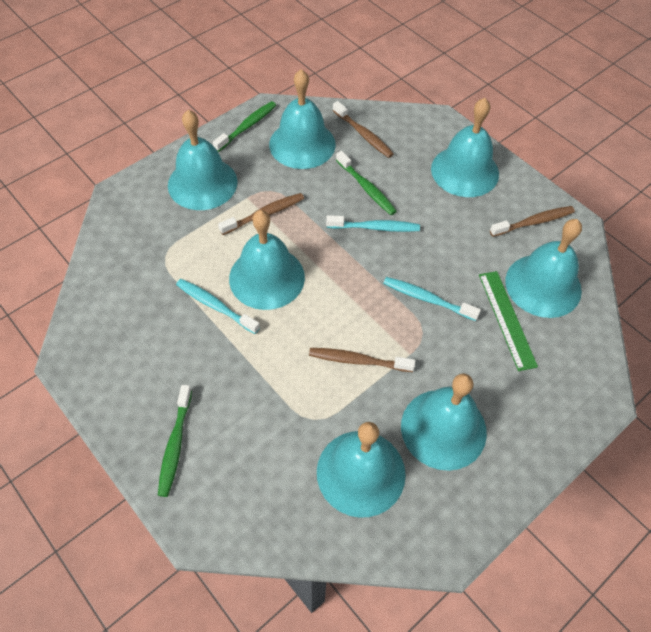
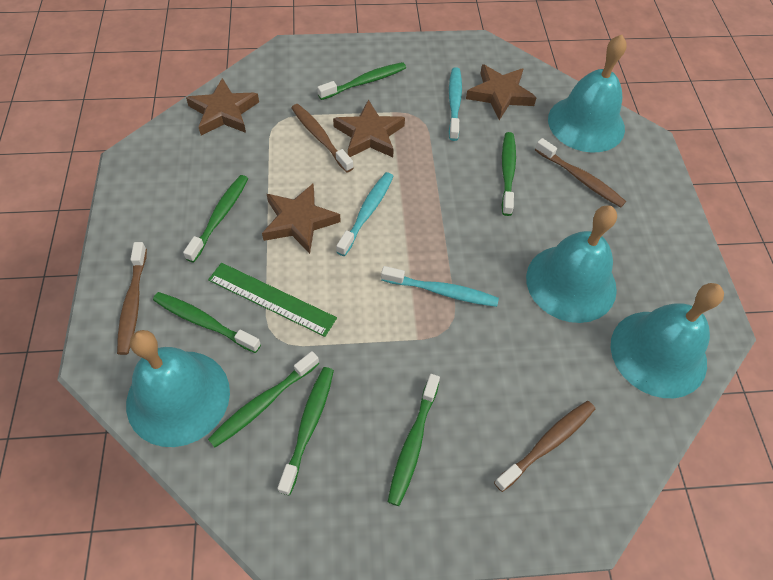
brown star: none = 0 -> [186,78,259,135] [262,184,341,254] [333,100,405,157] [466,64,537,120] = 4
green toothbrush: [158,385,192,497] [213,101,276,152] [336,151,397,215] = 3 -> [153,292,261,353] [183,175,248,263] [208,351,319,447] [277,367,334,495] [317,62,406,100] [388,374,440,506] [502,132,516,216] = 7
turquoise bell: [168,110,238,210] [229,210,305,310] [269,69,336,169] [317,422,406,518] [401,374,487,471] [431,98,499,197] [505,219,582,318] = 7 -> [126,330,230,447] [526,205,617,323] [548,35,627,153] [611,283,724,398] = 4

